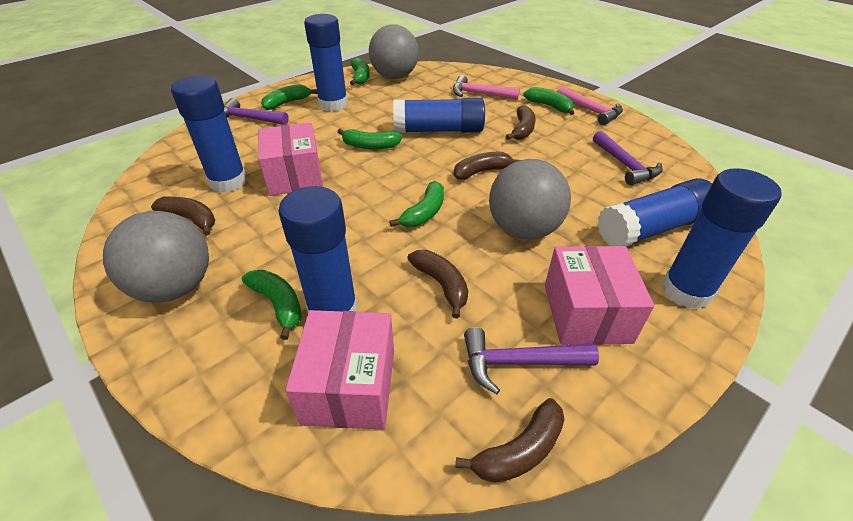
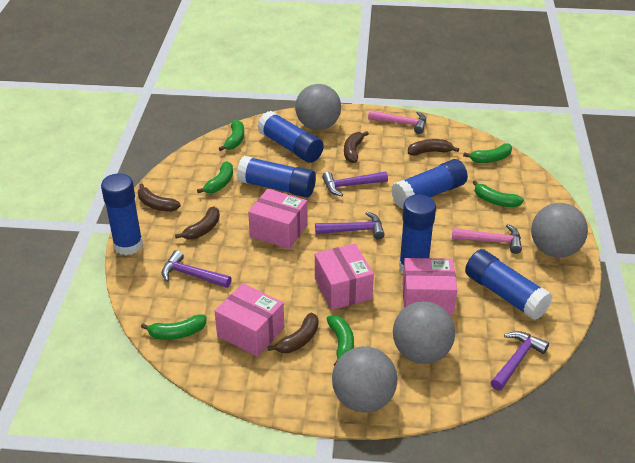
grey ball: [103,211,209,303] [369,25,419,79] [489,159,571,240] = 3 -> [295,84,341,130] [332,346,397,413] [393,301,455,364] [531,203,588,257] = 4
pink box: [258,123,323,196] [285,310,394,430] [545,246,654,345] = 3 -> [214,283,284,357] [248,189,308,249] [315,243,374,310] [402,258,457,315] = 4
purple hammer: [224,98,289,125] [464,327,599,394] [593,131,663,185] = 3 -> [162,250,232,288] [315,212,385,239] [322,171,388,196] [491,331,549,391] = 4

